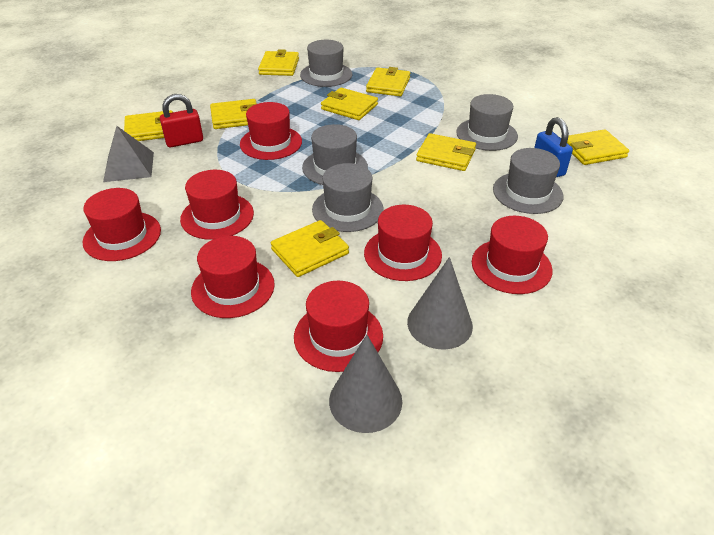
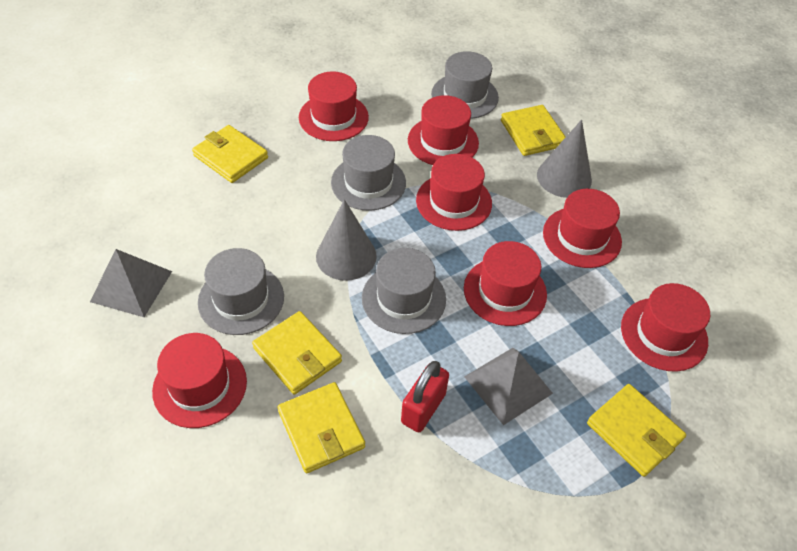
blue padlock: [534,117,573,177] = 1 -> none = 0
grey hat: [300,40,353,87] [302,124,368,185] [312,163,384,232] [456,94,518,151] [493,148,564,214] = 5 -> [198,248,284,335] [331,135,406,211] [362,248,446,334] [431,51,499,119] = 4
grey pyramid: [103,126,154,182] = 1 -> [90,249,172,317] [464,348,553,425] = 2
yellow wallet: [124,110,173,141] [210,99,257,129] [258,49,299,76] [271,220,349,277] [321,88,378,120] [366,67,410,96] [416,133,476,171] [567,129,629,165] = 8 -> [192,125,268,183] [252,311,342,395] [278,382,365,473] [501,105,565,156] [587,384,686,477] = 5

